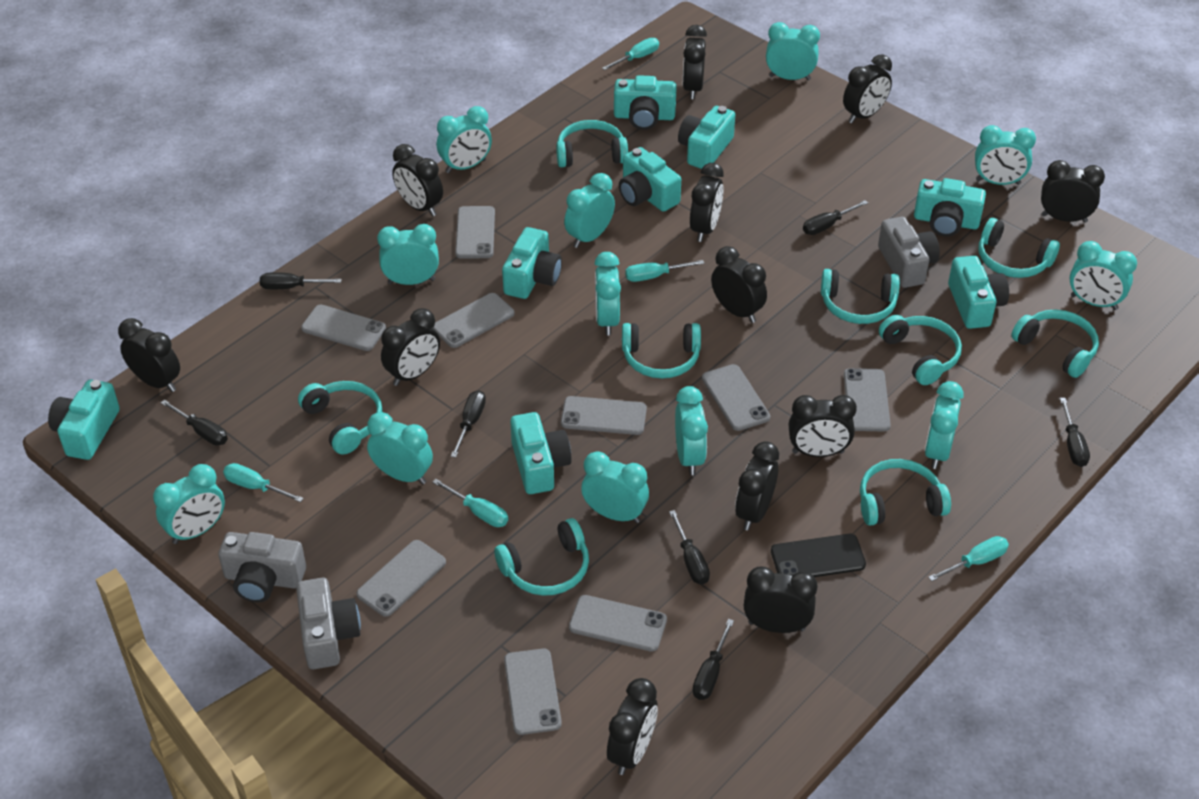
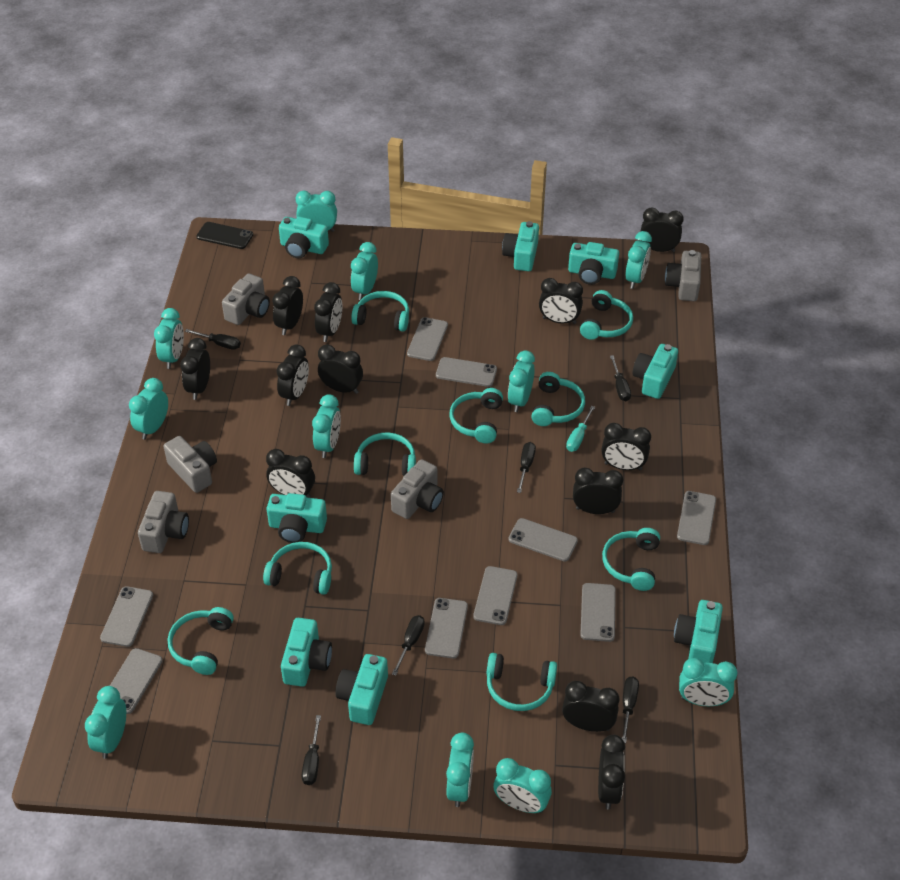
black screwdriver: [161,400,228,446] [260,272,342,289] [451,390,486,458] [669,510,710,585] [692,619,734,700] [803,200,868,235] [1060,398,1090,467] = 7 -> [185,329,241,350] [302,715,321,785] [392,615,425,676] [517,442,536,493] [610,355,631,401] [622,676,639,743] = 6
grey camera: [218,532,306,602] [296,578,361,669] [878,217,940,288] = 3 -> [138,491,189,553] [164,436,217,493] [222,273,270,325] [391,459,444,519] [665,250,701,301] = 5
turquoise clock: [153,464,225,544] [367,412,433,485] [377,224,439,285] [437,106,492,173] [564,173,615,248] [581,451,649,523] [595,252,621,335] [675,386,708,475] [766,22,820,80] [925,381,964,469] [975,125,1036,185] [1069,241,1137,310] = 12 -> [85,686,126,759] [129,378,168,440] [154,308,184,369] [296,191,337,232] [312,394,341,458] [351,242,378,300] [446,733,474,807] [493,758,552,813] [508,350,535,412] [626,231,652,289] [679,658,738,706] = 11
turquoise screwdriver: [223,463,304,502] [432,479,508,527] [602,38,659,70] [625,260,705,282] [928,536,1009,581] = 5 -> [566,406,595,452] = 1

